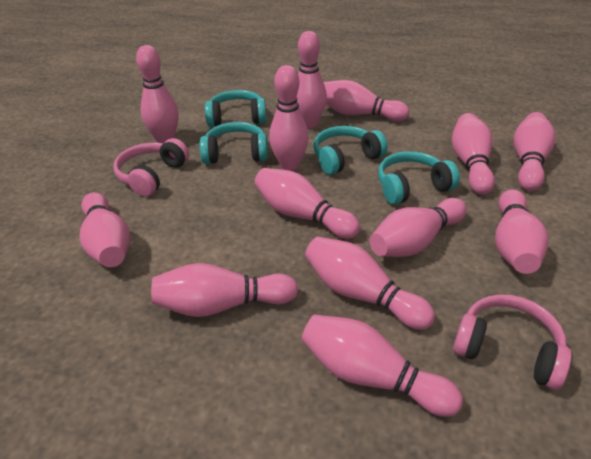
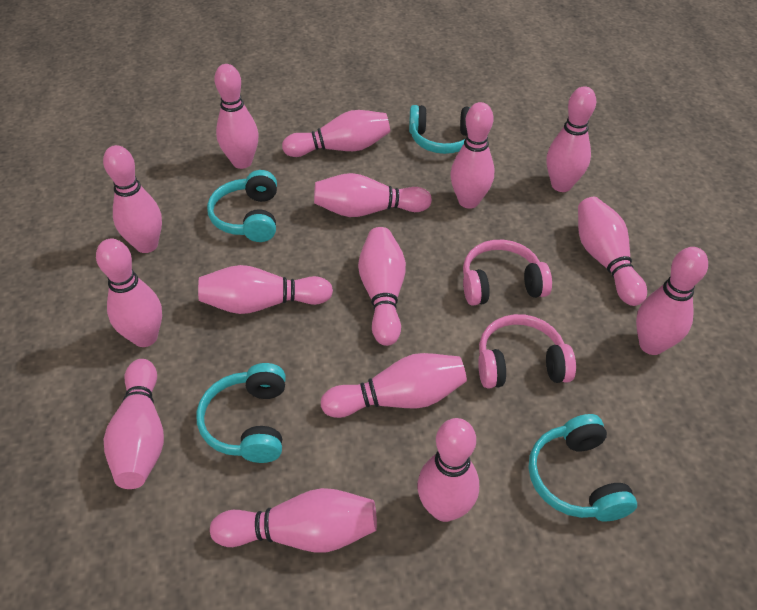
pink bowling pin: [80,192,130,267] [136,45,178,143] [151,263,298,317] [254,168,360,239] [269,65,309,171] [297,31,327,129] [301,314,463,417] [305,237,435,330] [324,80,409,122] [370,198,467,257] [452,113,495,195] [495,189,548,274] [513,112,556,191] = 13 -> [96,239,162,347] [103,145,162,253] [104,359,164,489] [198,265,333,314] [210,488,377,552] [214,64,258,169] [282,110,390,157] [314,173,432,217] [321,353,467,418] [358,227,406,346] [417,418,479,522] [450,102,495,209] [547,86,596,192] [578,197,647,306] [636,247,708,355] = 15

